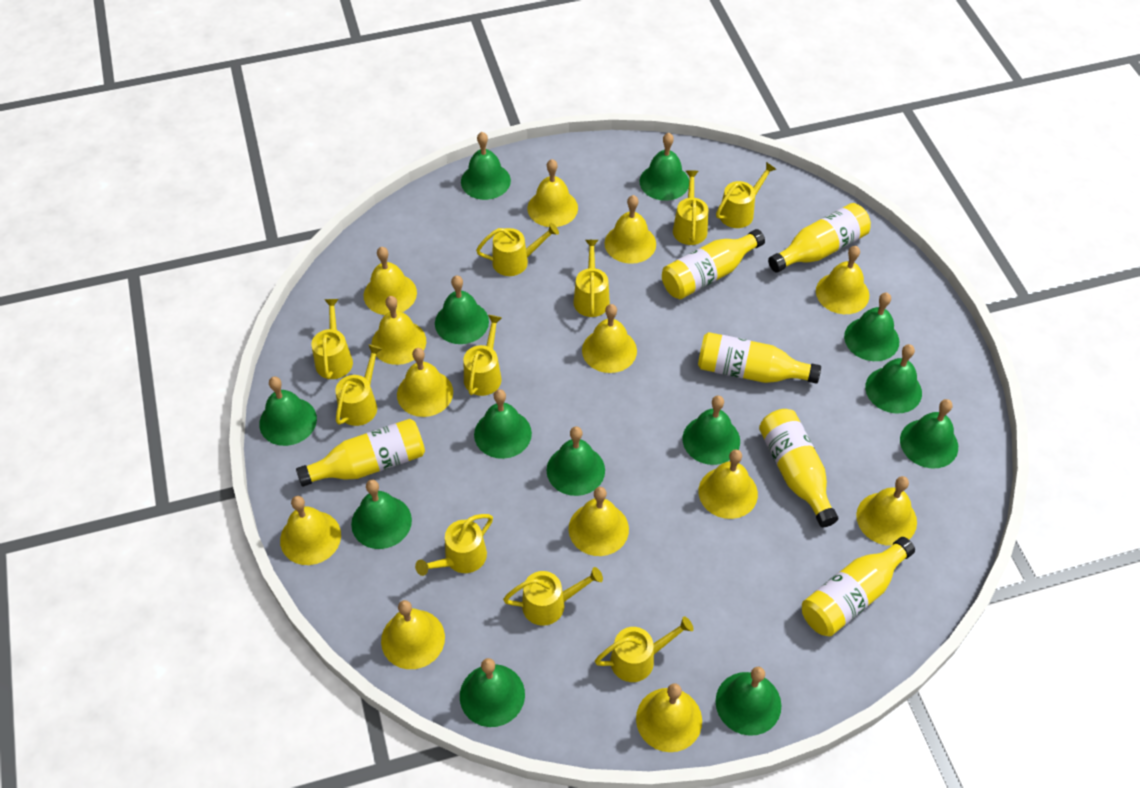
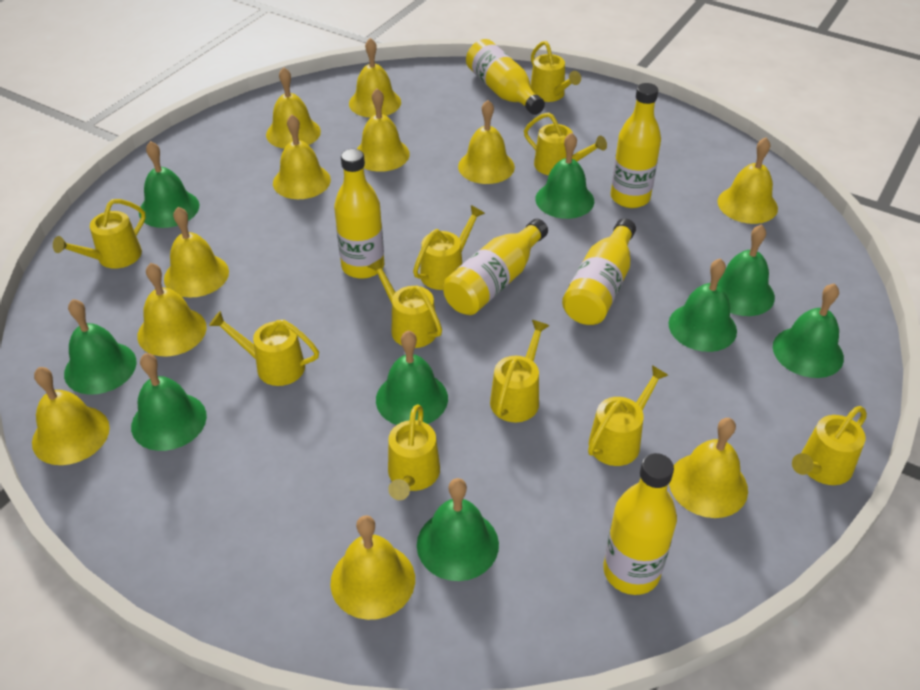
green bell: [259,377,317,446] [351,480,412,549] [435,276,489,344] [460,658,525,727] [461,132,511,200] [474,389,532,459] [546,426,605,496] [640,133,689,201] [683,396,740,465] [715,667,781,736] [844,292,899,361] [865,344,922,413] [900,399,958,468] = 13 -> [64,299,136,395] [131,353,207,451] [139,141,199,228] [376,330,448,425] [417,478,499,581] [535,132,594,219] [669,258,737,352] [710,224,775,316] [773,283,844,378] = 9
yellow bell: [280,496,341,565] [364,247,417,315] [372,296,426,365] [381,600,445,669] [397,348,453,417] [527,159,578,227] [569,487,629,556] [582,304,637,373] [604,195,656,264] [636,684,702,752] [699,449,758,519] [816,246,869,314] [856,476,917,546] = 13 -> [32,367,110,465] [137,263,206,356] [164,207,229,298] [266,67,321,149] [273,115,331,199] [330,515,415,620] [349,38,401,118] [357,88,410,172] [458,100,515,184] [669,418,748,518] [718,137,778,224] = 11

